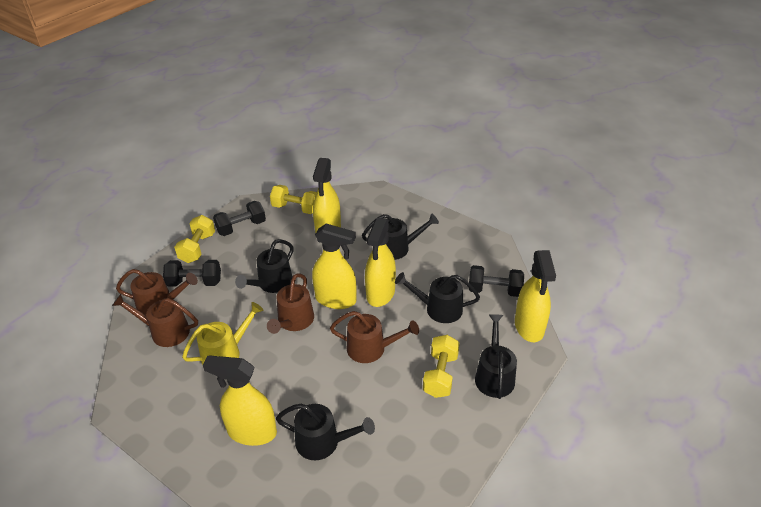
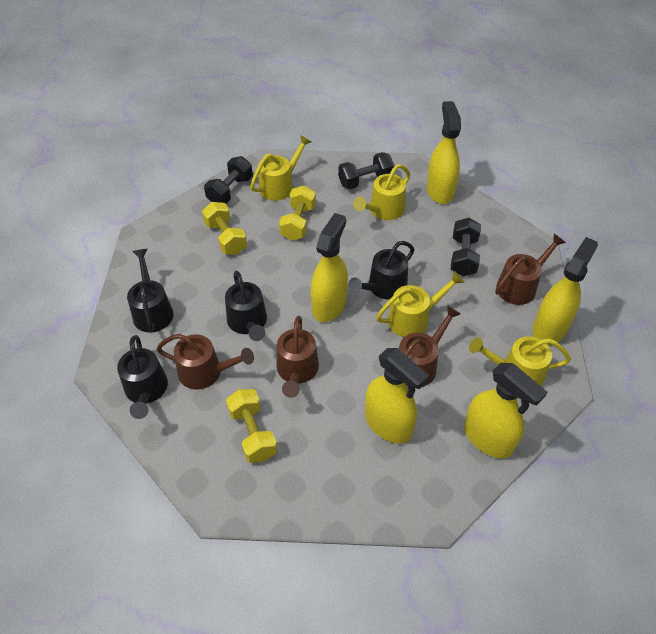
black watering can: [235,239,294,293] [276,404,375,460] [362,213,439,260] [395,272,480,323] [475,314,517,399] = 5 -> [117,335,168,419] [127,249,173,333] [225,270,267,341] [348,241,415,299] = 4
yellow watering can: [182,302,264,365] = 1 -> [250,135,311,201] [353,164,410,220] [376,271,464,337] [469,336,571,386] = 4

